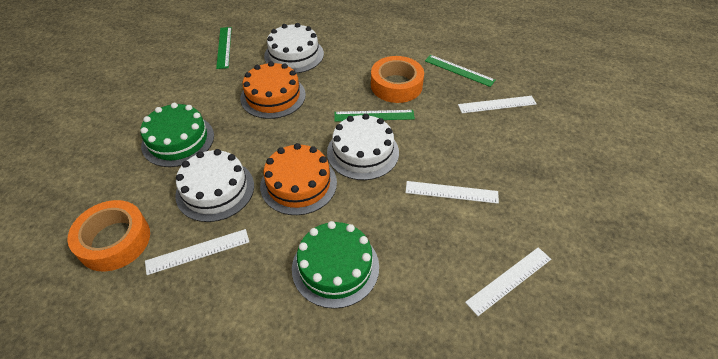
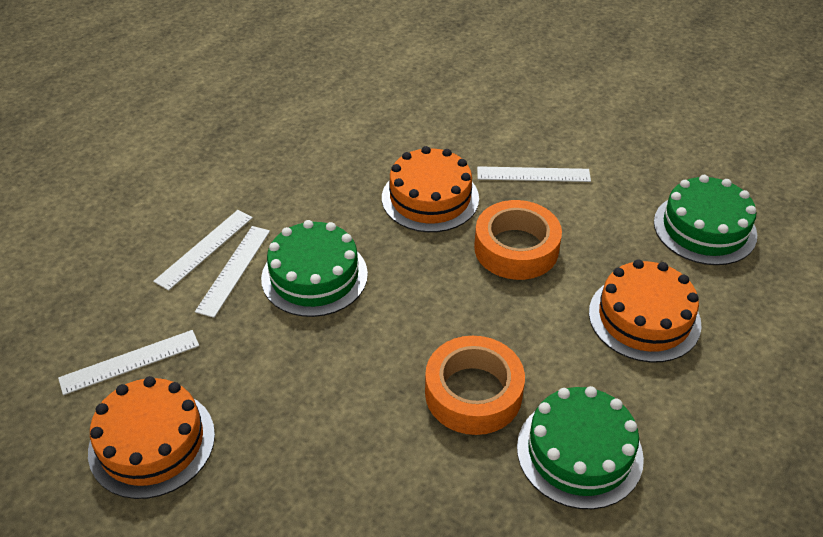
green cake: [140,103,214,167] [292,221,379,309] = 2 -> [261,220,368,317] [517,386,644,509] [654,175,757,265] = 3
green ruler: [216,27,232,69] [334,110,415,121] [425,55,496,87] = 3 -> none = 0
orange cake: [240,61,306,119] [260,143,337,215] = 2 -> [88,376,215,499] [382,146,479,232] [589,259,701,363] = 3
white cake: [175,149,254,222] [264,23,324,73] [327,114,399,180] = 3 -> none = 0

